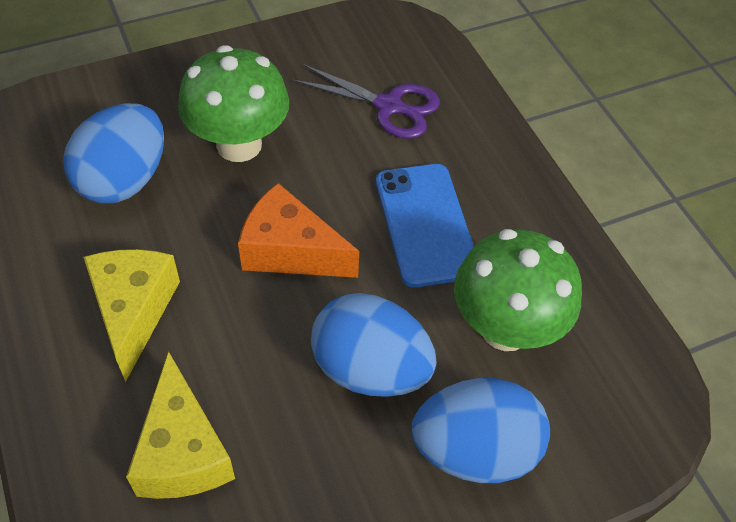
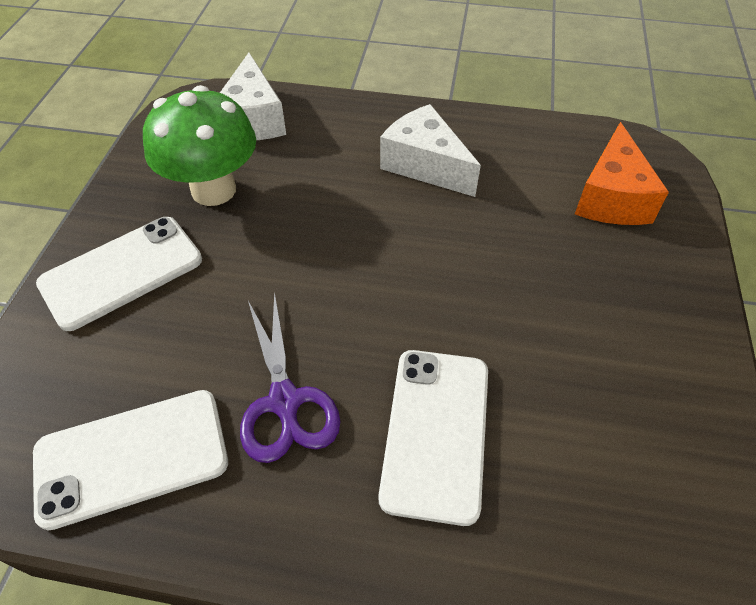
blue egg: [63,103,164,203] [311,293,437,397] [412,378,550,483] = 3 -> none = 0
blue phone: [376,164,474,288] = 1 -> none = 0
green mushroom: [178,45,289,162] [454,229,582,351] = 2 -> [143,85,256,206] = 1
white cheese: none = 0 -> [220,53,286,140] [380,104,481,197] = 2
white phone: none = 0 -> [33,390,228,530] [36,217,202,331] [378,350,488,526] = 3
yellow cheese: [83,249,180,382] [126,351,235,499] = 2 -> none = 0

